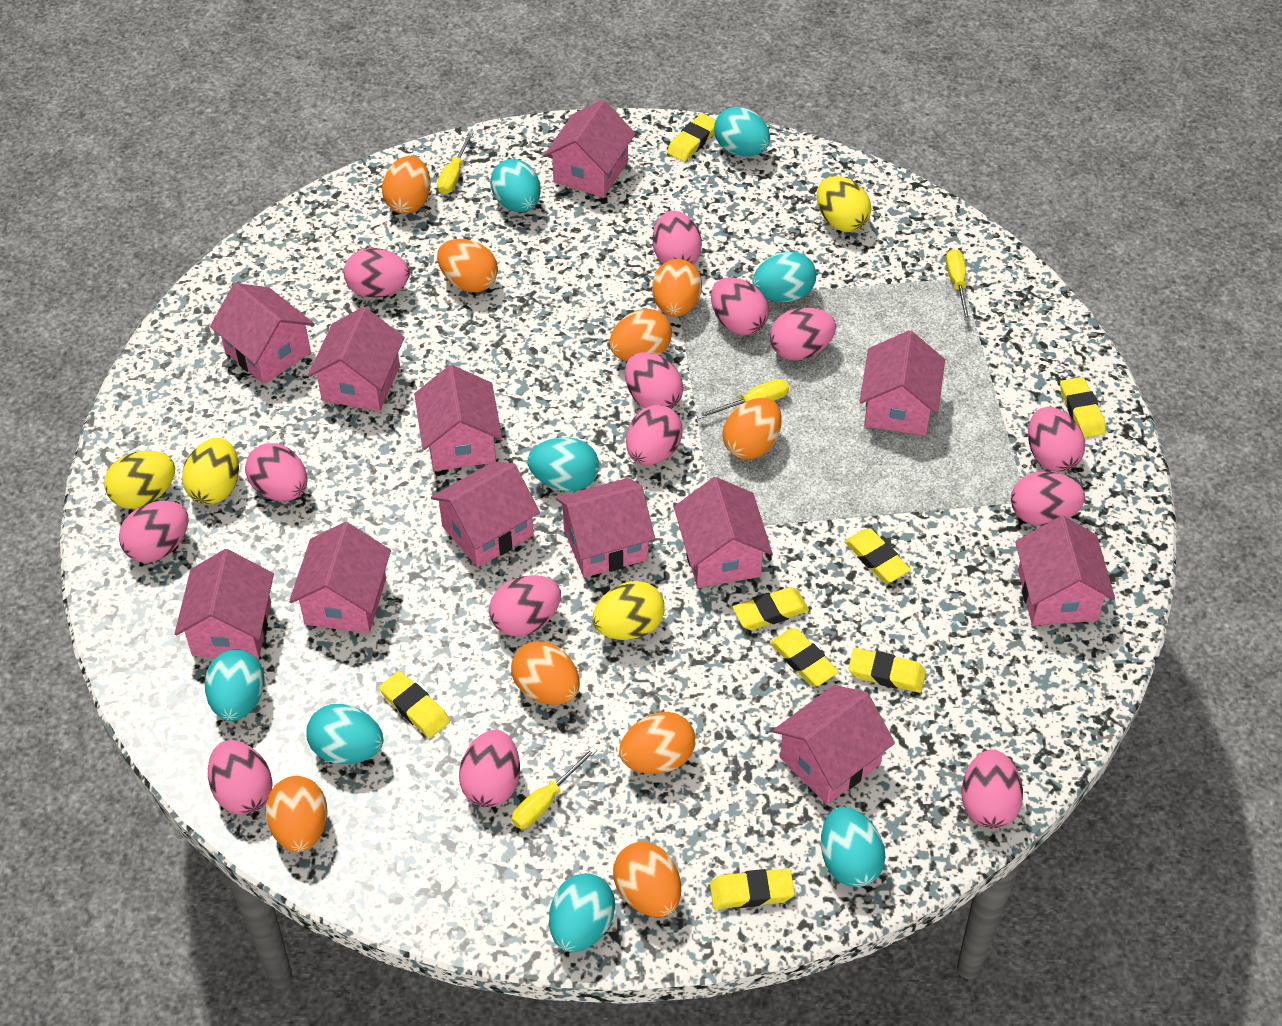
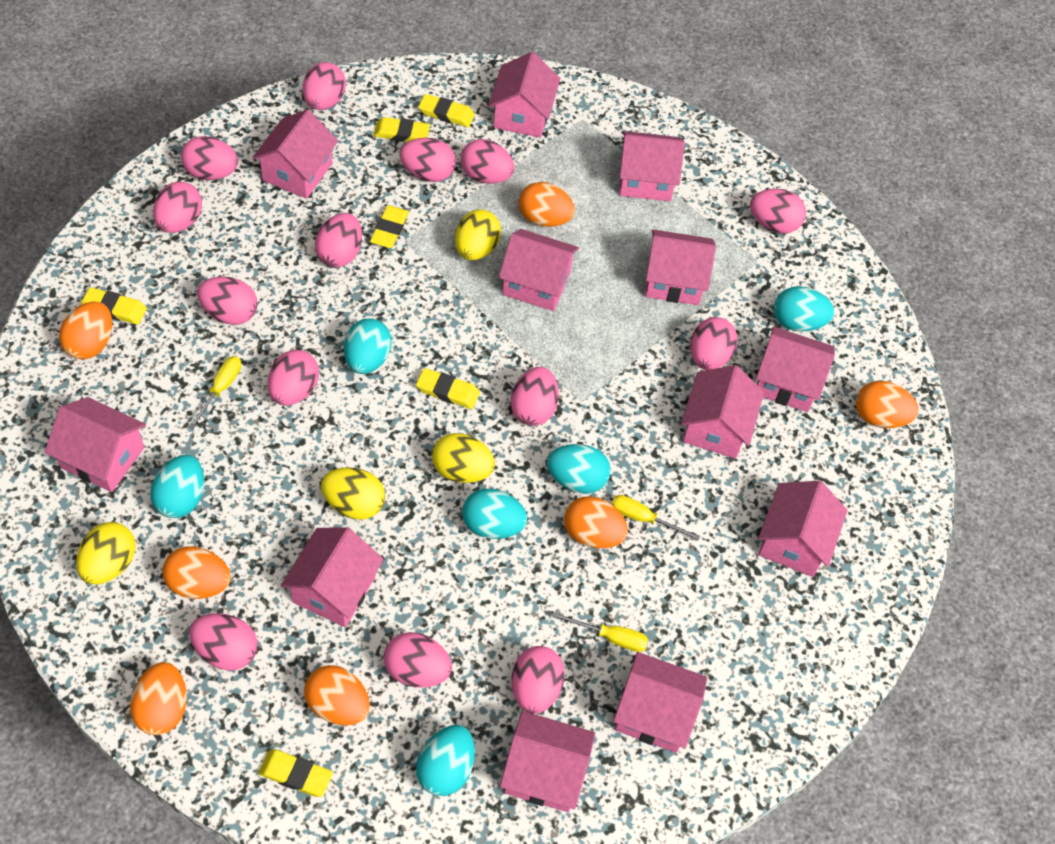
orange egg: [265,776,328,852] [382,156,431,214] [437,239,498,292] [511,641,580,705] [609,309,672,361] [613,842,681,917] [619,712,695,774] [652,259,702,317] [723,398,782,459] = 9 -> [59,302,112,359] [130,662,187,735] [163,546,231,599] [304,665,370,725] [519,182,575,227] [564,496,628,548] [856,381,919,428] = 7
turquoise egg: [205,649,265,721] [306,704,383,764] [490,159,541,212] [527,437,599,491] [549,873,615,952] [714,106,770,156] [753,252,816,302] [821,807,886,887] = 8 -> [150,455,204,518] [344,319,392,374] [416,725,475,796] [462,489,528,539] [547,444,611,494] [774,286,834,331] = 6
yellow eraser: [379,671,450,738] [667,113,716,162] [710,869,795,909] [733,587,809,630] [770,628,839,686] [844,529,911,583] [848,648,926,693] [1060,377,1106,438] = 8 -> [81,287,147,325] [258,750,333,797] [370,205,409,248] [373,117,430,142] [416,368,480,409] [418,94,475,127] = 6
yellow screwdriver: [437,131,474,194] [512,747,597,829] [697,379,789,419] [946,249,970,321] = 4 -> [188,356,241,429] [552,612,648,652] [612,495,700,540] = 3

